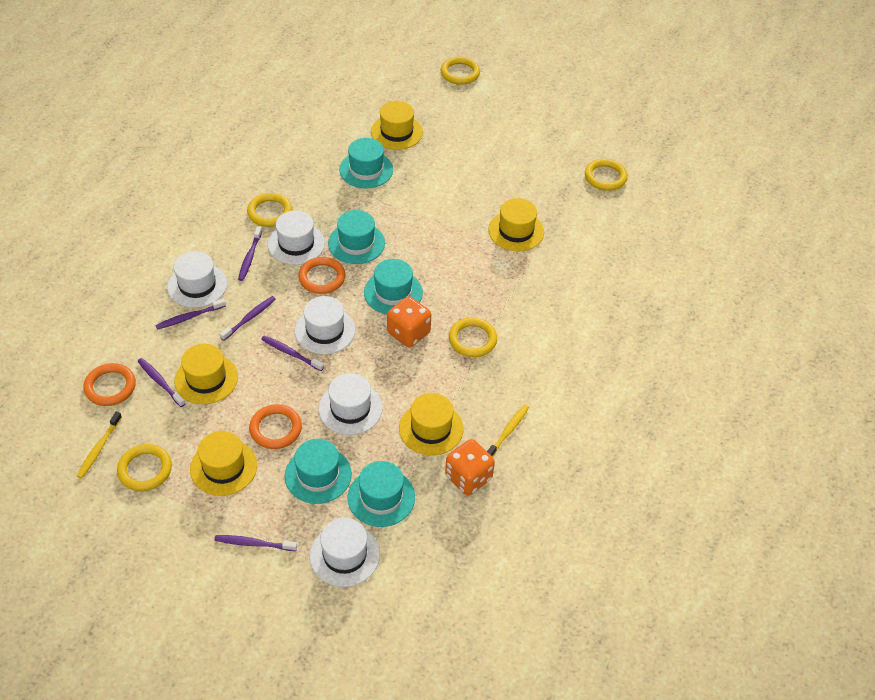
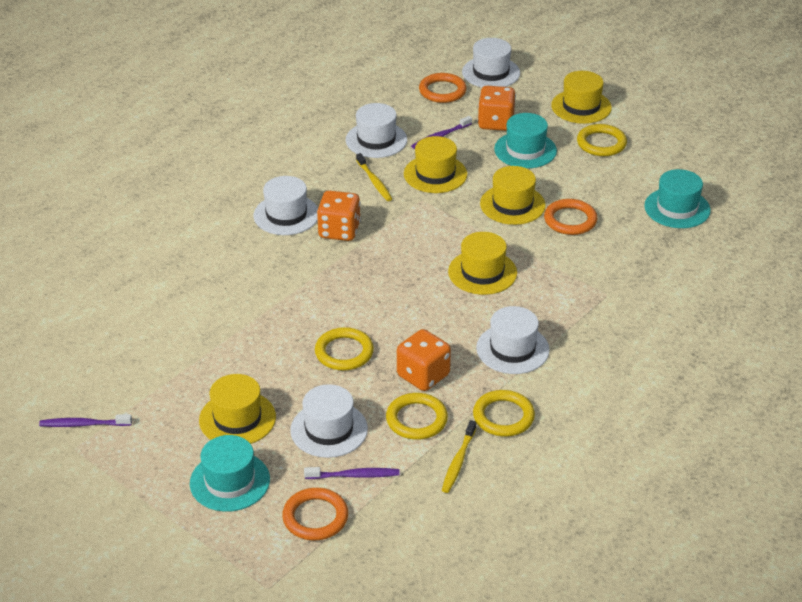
orange dice: [387,296,431,347] [445,439,495,495] = 2 -> [317,191,361,241] [397,329,451,391] [478,86,516,131] = 3
purple toothbrush: [138,358,185,407] [155,299,226,330] [214,535,297,551] [220,296,276,341] [238,226,262,281] [261,335,324,371] = 6 -> [39,414,132,427] [304,467,400,479] [411,116,472,149] = 3
turquoise hat: [285,439,352,504] [328,210,385,264] [339,138,393,188] [348,461,415,527] [364,259,423,314] = 5 -> [190,435,270,512] [494,113,557,168] [644,169,711,228] = 3
yellow ring: [117,444,172,491] [247,193,292,227] [440,57,480,85] [449,317,497,357] [585,159,628,191] = 5 -> [315,327,374,371] [386,393,448,440] [473,390,535,437] [577,124,627,156] = 4

